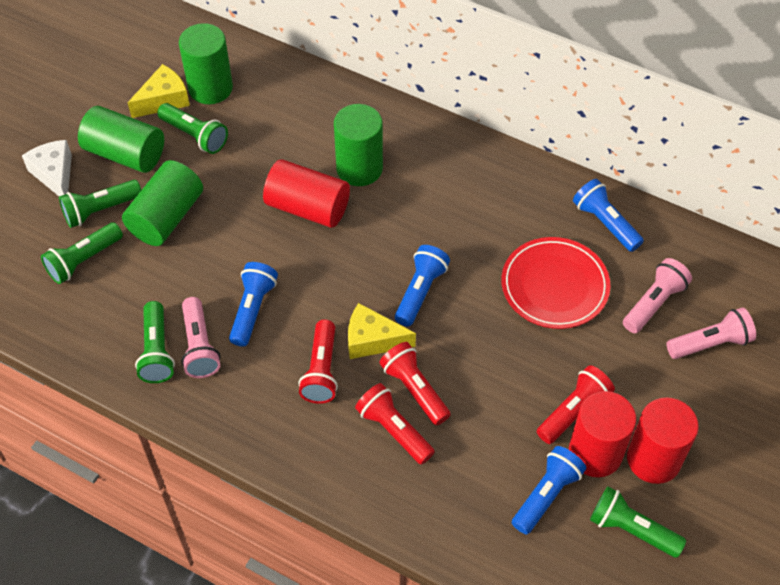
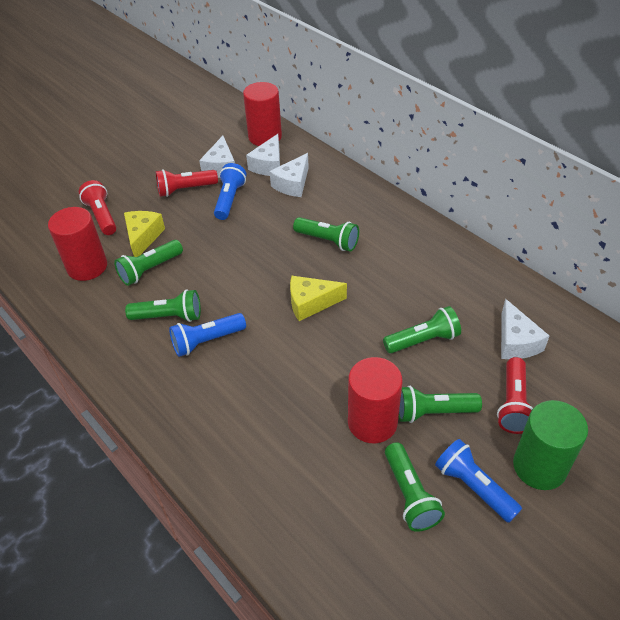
blue flashlight: [229,262,278,347] [395,245,450,326] [512,446,586,535] [573,179,644,252] = 4 -> [169,313,246,357] [214,163,246,220] [435,439,522,523] = 3
green cylinder: [78,106,164,173] [122,160,203,246] [179,23,233,104] [334,104,383,186] = 4 -> [513,400,588,490] = 1
green flashlight: [41,222,123,284] [59,180,141,228] [135,301,175,383] [157,103,228,154] [590,486,686,558] = 5 -> [114,240,183,286] [125,290,201,322] [293,217,359,252] [383,306,461,354] [385,442,445,532] [399,386,482,423] = 6
pink flashlight: [181,297,221,378] [623,258,692,333] [666,308,756,359] = 3 -> none = 0
red flashlight: [298,320,338,404] [355,383,435,465] [379,342,451,425] [536,365,615,444] = 4 -> [79,180,117,235] [156,169,218,197] [497,357,533,434] = 3
red plate: [502,237,610,329] = 1 -> none = 0
white cheese: [22,140,72,196] = 1 -> [199,136,235,178] [246,134,280,176] [270,153,309,197] [501,299,549,359] = 4

